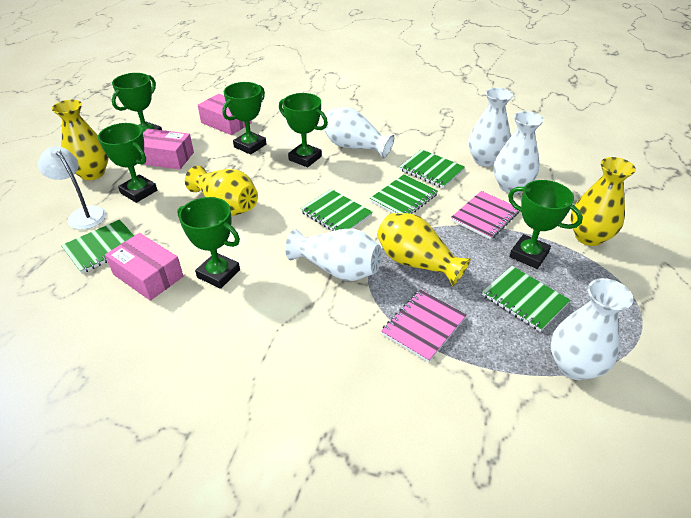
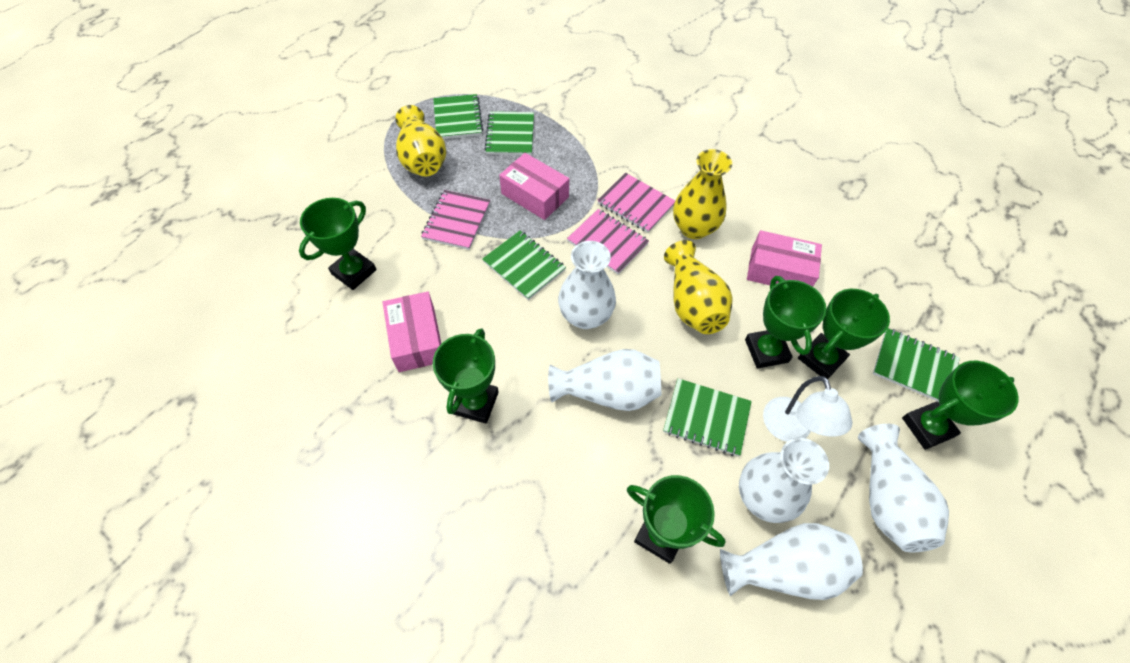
pink notebook: [381,290,467,363] [451,191,519,240] = 2 -> [421,190,490,250] [567,209,649,274] [597,173,675,233] = 3
yellow vase: [52,100,109,180] [185,166,258,216] [377,213,471,286] [570,157,636,246] = 4 -> [395,105,446,176] [664,240,732,334] [673,149,732,239] = 3

